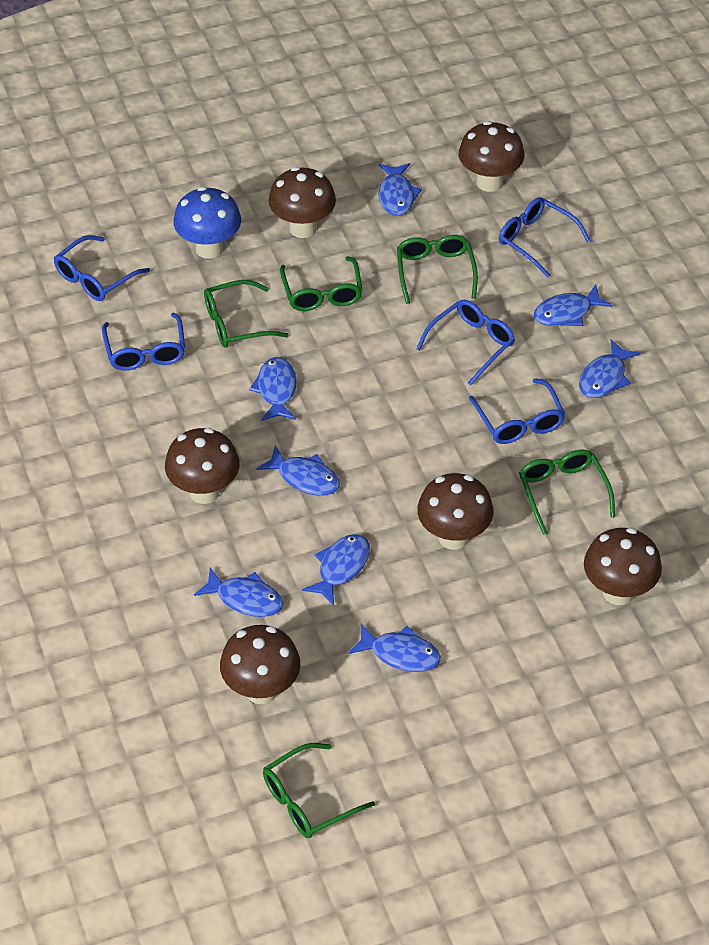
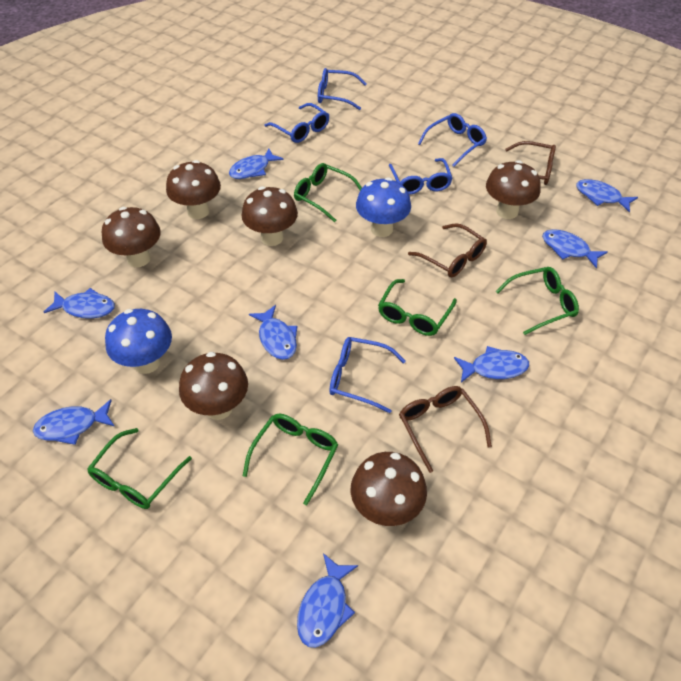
blue mushroom: [174,187,241,259] = 1 -> [105,309,172,374] [356,178,411,237] = 2
brown glasses: none = 0 -> [399,386,492,473] [408,223,487,277] [505,141,556,185] = 3

